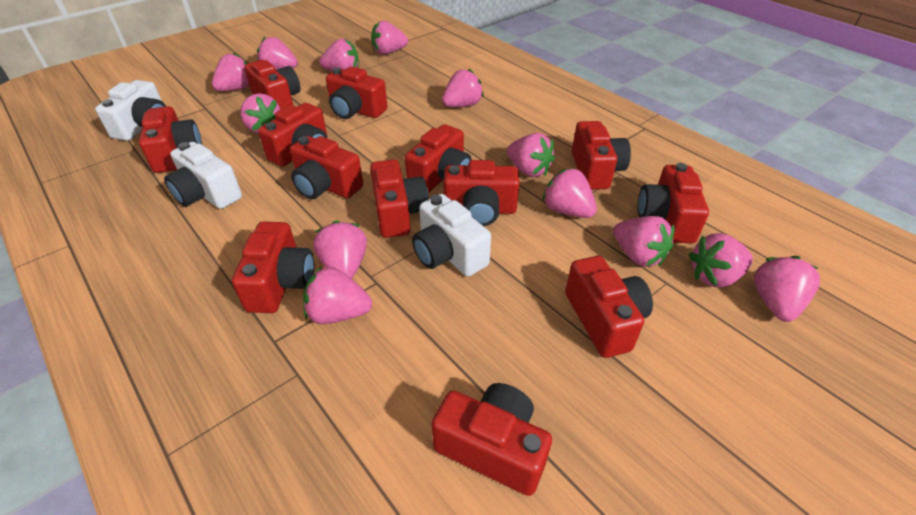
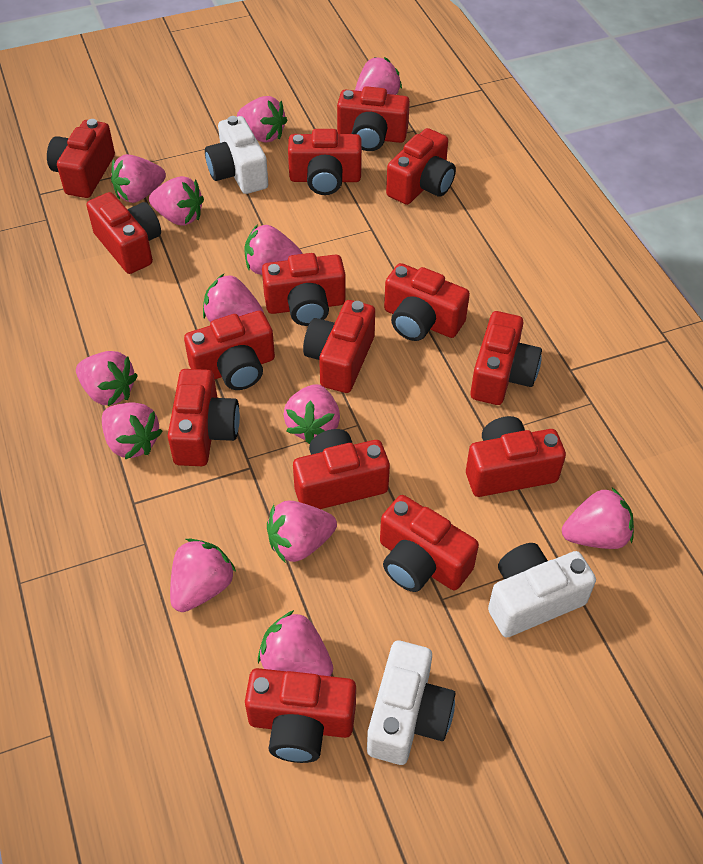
red camera: [139,106,202,173] [232,222,314,313] [244,60,301,110] [258,103,328,167] [290,136,363,199] [326,66,387,119] [370,159,429,238] [405,124,472,193] [432,383,552,496] [444,160,520,226] [565,256,653,358] [572,121,631,190] [638,163,709,243] = 13 -> [47,119,115,198] [86,192,161,274] [168,369,240,466] [184,311,275,390] [245,668,356,763] [262,253,346,326] [288,129,362,195] [293,429,390,509] [303,300,375,393] [337,86,410,151] [380,495,479,592] [384,263,470,341] [386,128,456,205] [466,416,566,497] [470,311,542,405] = 15

